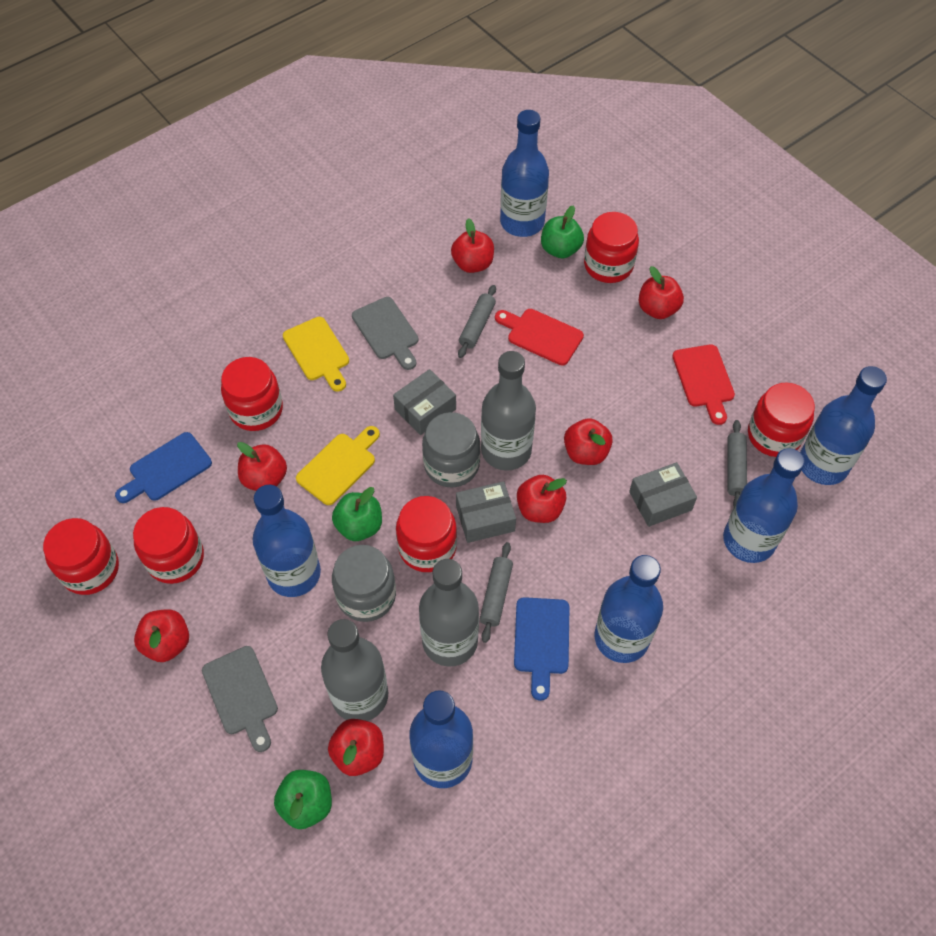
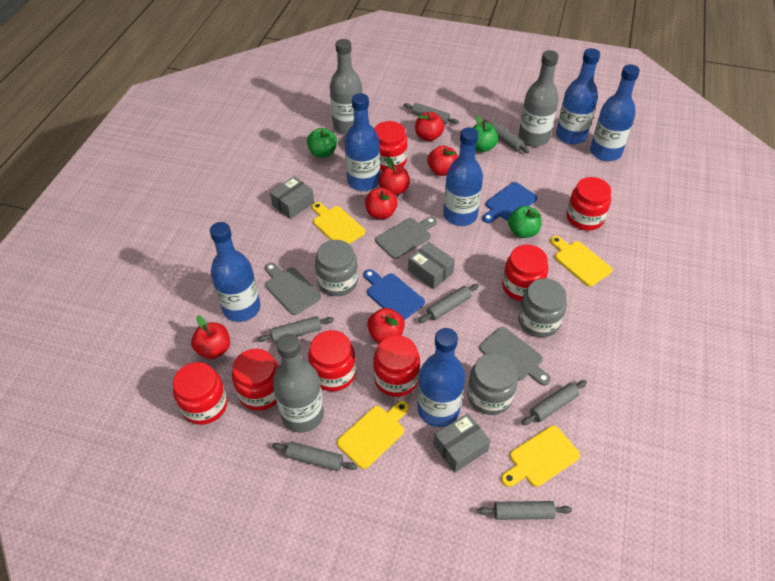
grey cutting board: [202,646,278,752] [352,297,418,370] = 2 -> [265,263,321,315] [375,217,437,259] [479,327,551,386] = 3
grey jar: [332,545,396,622] [422,412,480,488] = 2 -> [315,240,358,296] [467,353,518,415] [518,279,567,337] = 3
grey rolling pin: [458,285,496,358] [480,542,513,643] [727,420,747,506] = 3 -> [257,316,334,343] [272,441,357,471] [403,103,459,124] [419,284,479,323] [478,501,572,520] [483,120,530,153] [522,380,587,425] = 7
red apple: [134,610,189,662] [237,442,287,491] [328,719,384,776] [451,218,494,273] [517,475,567,523] [564,418,613,465] [639,266,684,319] = 7 -> [191,315,230,359] [365,188,398,219] [367,308,405,343] [378,157,410,196] [415,112,444,141] [427,145,458,176] = 6
red cutting board: [495,309,584,366] [672,345,735,425] = 2 -> none = 0
red jar: [43,518,119,595] [133,507,204,584] [221,357,283,431] [396,496,457,572] [584,212,639,283] [748,383,815,457] = 6 -> [173,362,227,425] [232,349,279,411] [308,330,356,391] [373,335,420,397] [374,121,407,170] [502,245,548,301] [567,177,612,231] = 7
yellow cutting board: [283,317,349,392] [296,426,380,505] = 2 -> [312,202,365,244] [337,401,409,469] [501,425,580,487] [550,236,613,287] = 4

